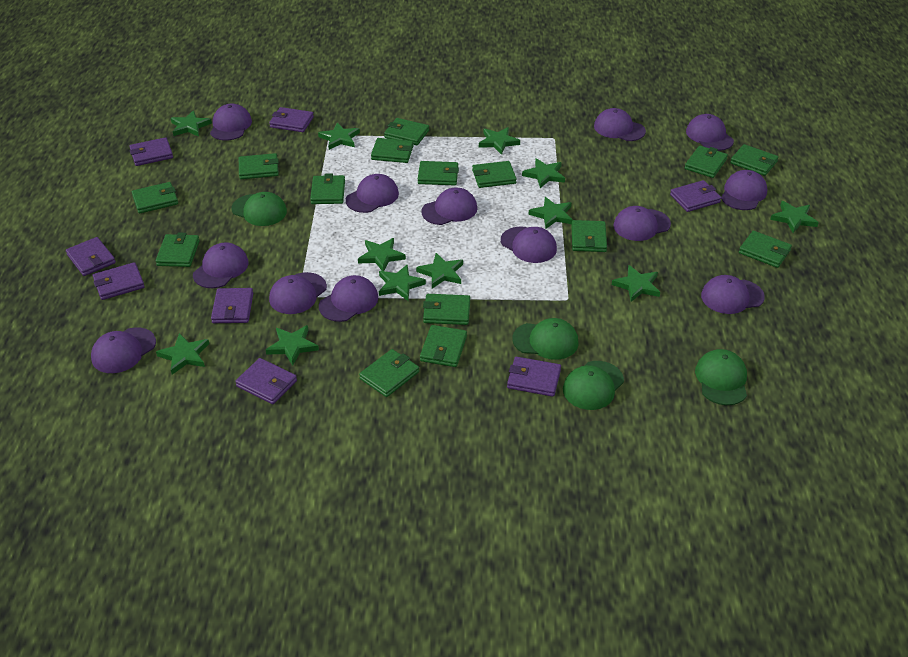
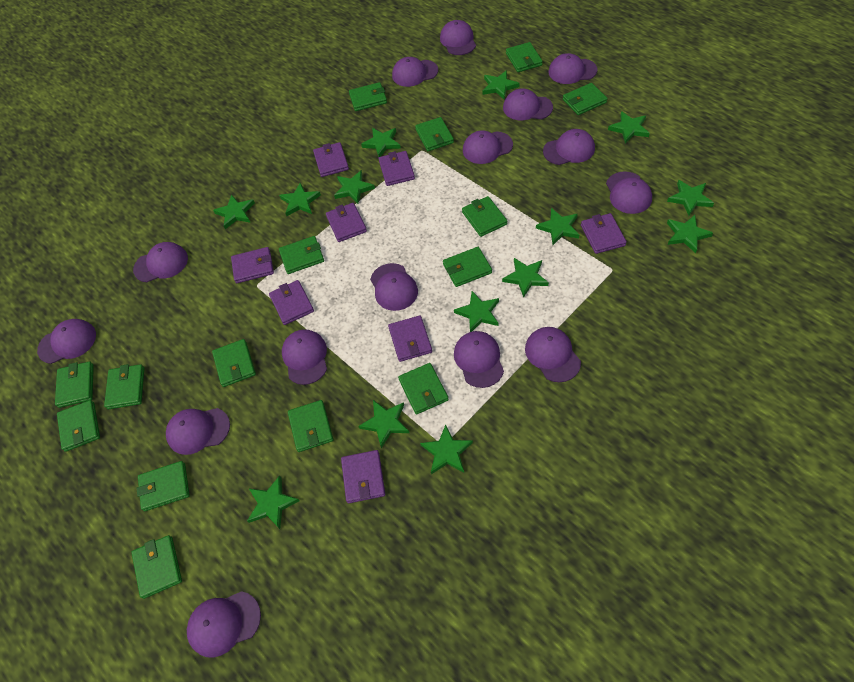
green cap: [231,192,287,226] [512,318,579,360] [563,361,624,410] [695,349,747,405] = 4 -> none = 0
green star: [156,333,209,375] [170,110,212,137] [266,325,319,366] [318,122,360,150] [358,238,406,271] [379,264,426,301] [416,253,463,288] [479,127,520,155] [522,158,565,188] [529,197,573,229] [612,265,660,302] [770,201,819,233] = 12 -> [213,194,255,229] [247,475,300,529] [279,183,321,216] [334,170,375,204] [359,400,409,448] [361,128,401,157] [420,425,473,474] [454,291,499,332] [483,70,520,100] [502,258,549,298] [536,208,579,245] [608,111,650,143] [667,180,714,216] [667,215,713,253] = 14
purple cap: [91,327,156,373] [193,242,249,288] [210,104,252,141] [269,272,327,314] [319,275,378,322] [346,174,399,213] [421,187,477,225] [501,227,557,263] [594,108,646,141] [613,206,671,241] [686,114,734,151] [701,275,765,314] [721,170,767,210] = 13 -> [37,319,96,364] [133,242,188,282] [166,408,230,455] [187,591,261,657] [282,329,327,385] [370,263,418,311] [392,57,438,87] [440,20,476,55] [454,331,504,388] [463,130,513,164] [503,88,553,120] [525,327,581,382] [543,129,595,165] [549,53,597,84] [606,171,652,214] = 15

